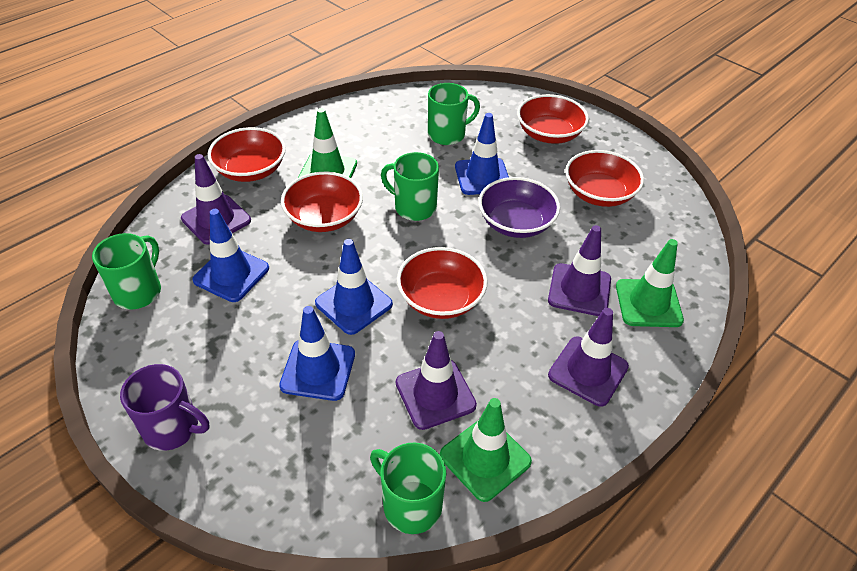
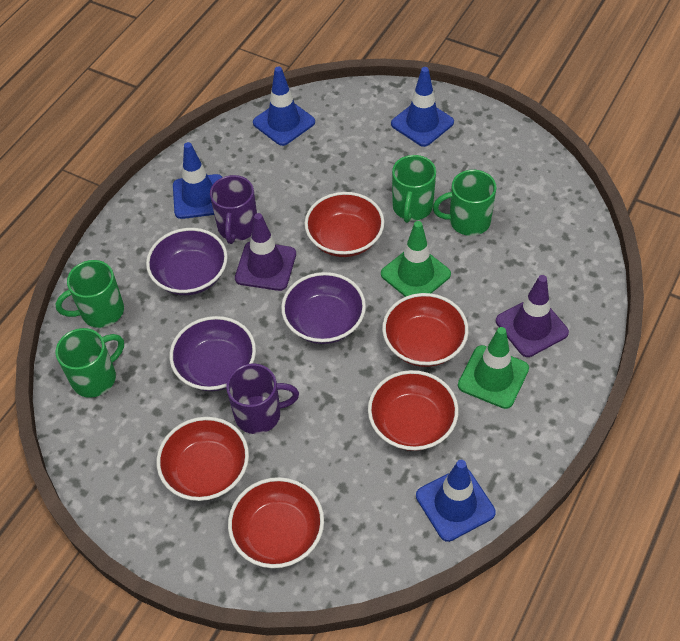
green traffic cone: [298,108,357,178] [440,398,532,502] [616,239,684,327] = 3 -> [381,221,451,297] [458,327,529,409] = 2
purple bowl: [478,177,560,238] = 1 -> [146,228,228,295] [169,316,256,391] [281,272,366,344] = 3
purple mug: [120,364,210,451] = 1 -> [210,175,257,244] [226,363,299,434] = 2
purple traffic cone: [181,154,251,245] [396,331,477,430] [548,225,611,316] [548,308,629,407] = 4 -> [235,213,296,291] [496,275,569,357] = 2

